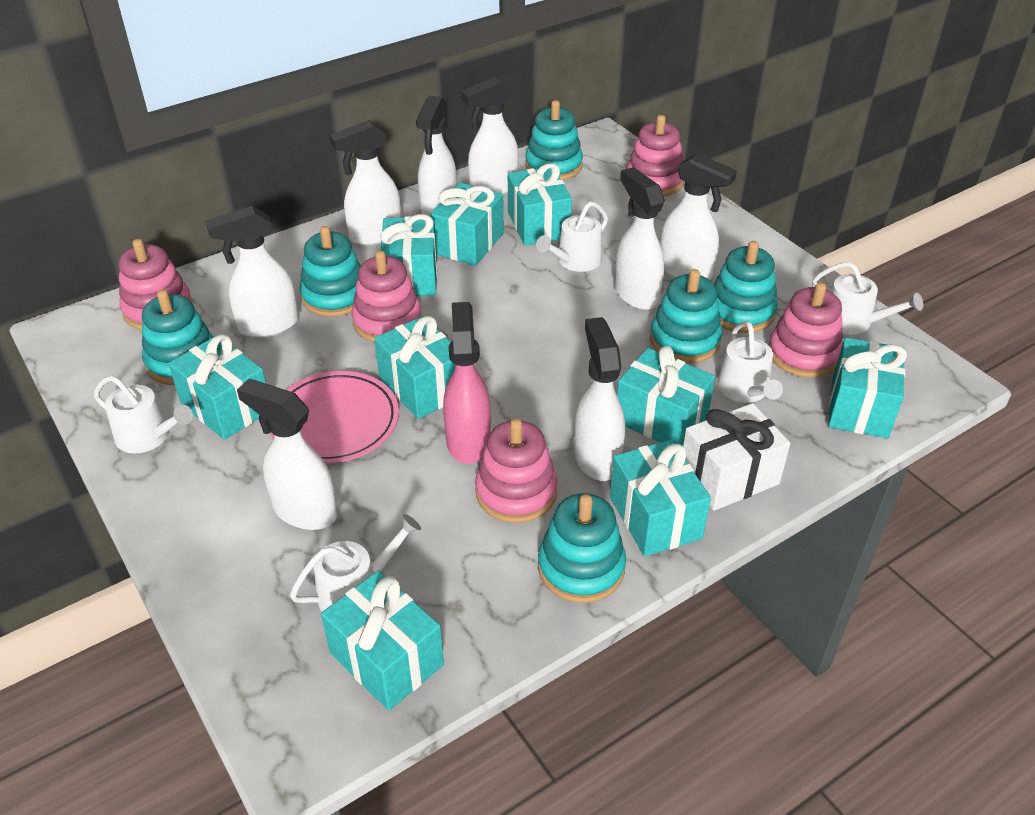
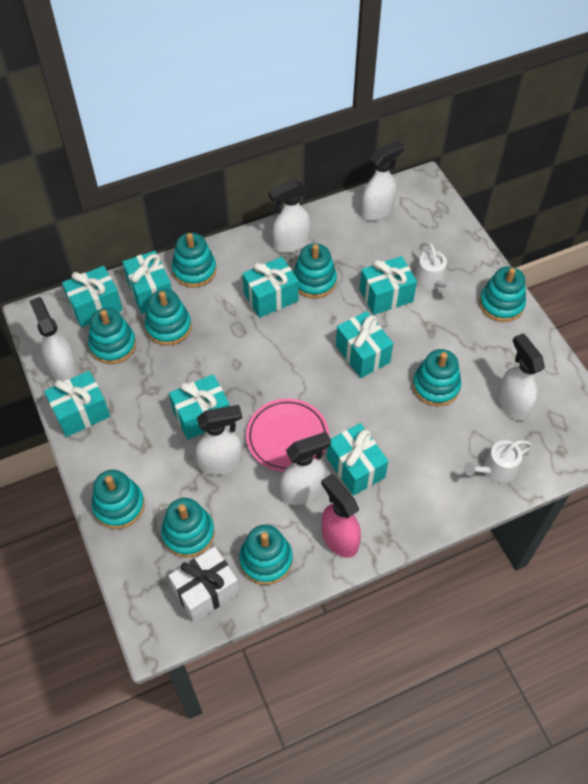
pink stacking toy: [118,239,193,330] [352,251,422,342] [475,419,557,523] [626,115,684,196] [769,283,843,378] = 5 -> none = 0
turquoise gift: [168,334,266,440] [321,571,444,711] [374,316,455,419] [380,214,437,296] [430,182,504,266] [508,163,572,246] [610,440,711,557] [617,346,715,445] [828,338,907,438] = 9 -> [44,371,110,437] [62,266,123,327] [123,251,172,314] [169,374,229,440] [242,257,299,318] [327,423,388,496] [336,311,393,378] [359,256,417,315] = 8
turquoise stacking toy: [142,290,213,385] [299,226,361,317] [525,100,583,180] [538,493,626,603] [650,269,722,363] [714,241,778,333] = 6 -> [88,308,136,364] [92,470,145,529] [145,289,191,346] [161,498,215,558] [172,233,216,287] [239,525,293,585] [293,243,337,299] [412,349,461,406] [479,266,526,322] = 9
white spray bottle: [206,206,299,338] [237,379,338,530] [329,120,401,246] [416,96,457,216] [461,77,519,195] [574,317,625,481] [615,167,665,310] [660,153,737,280] = 8 -> [30,297,78,382] [196,405,242,475] [269,179,310,253] [280,432,331,505] [361,140,404,221] [498,333,545,421] = 6
white watering can: [94,376,193,453] [290,514,421,612] [536,202,608,272] [717,321,783,403] [812,262,923,335] = 5 -> [415,242,457,292] [464,440,532,483] = 2

